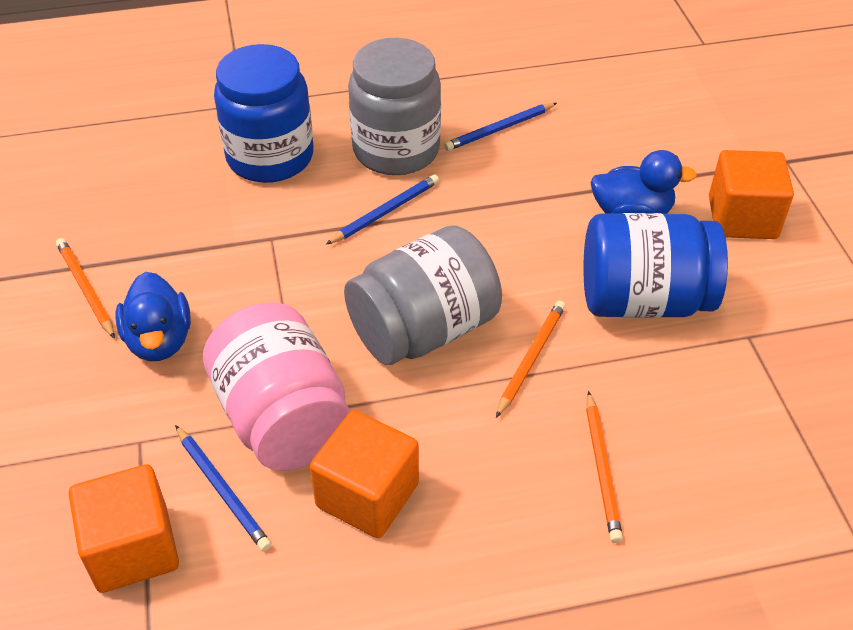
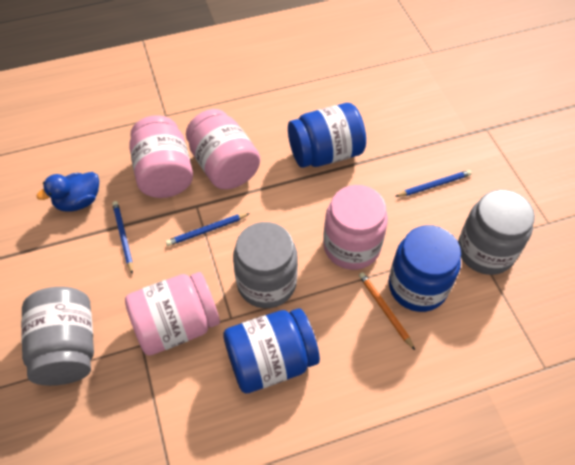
blue duck: [116,272,191,361] [591,150,697,214] = 2 -> [37,172,99,212] = 1
blue jar: [214,44,313,183] [584,213,728,318] = 2 -> [223,308,320,393] [288,103,366,168] [389,225,461,312] = 3
grey jar: [344,226,502,365] [348,38,441,175] = 2 -> [21,287,94,386] [233,222,298,308] [458,190,535,275] = 3
orange cube: [69,464,179,593] [310,410,419,538] [709,150,794,239] = 3 -> none = 0
orange pencil: [56,238,115,339] [496,301,566,418] [586,391,623,543] = 3 -> [359,272,415,350] = 1
pink jar: [203,303,350,471] = 1 -> [125,272,220,356] [129,115,193,198] [186,109,260,189] [323,185,388,270] = 4

